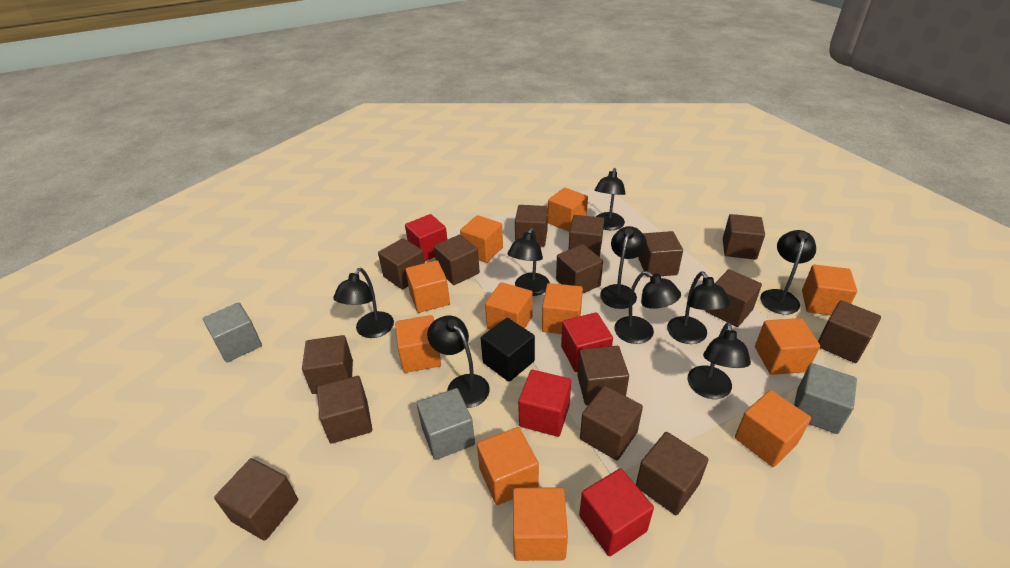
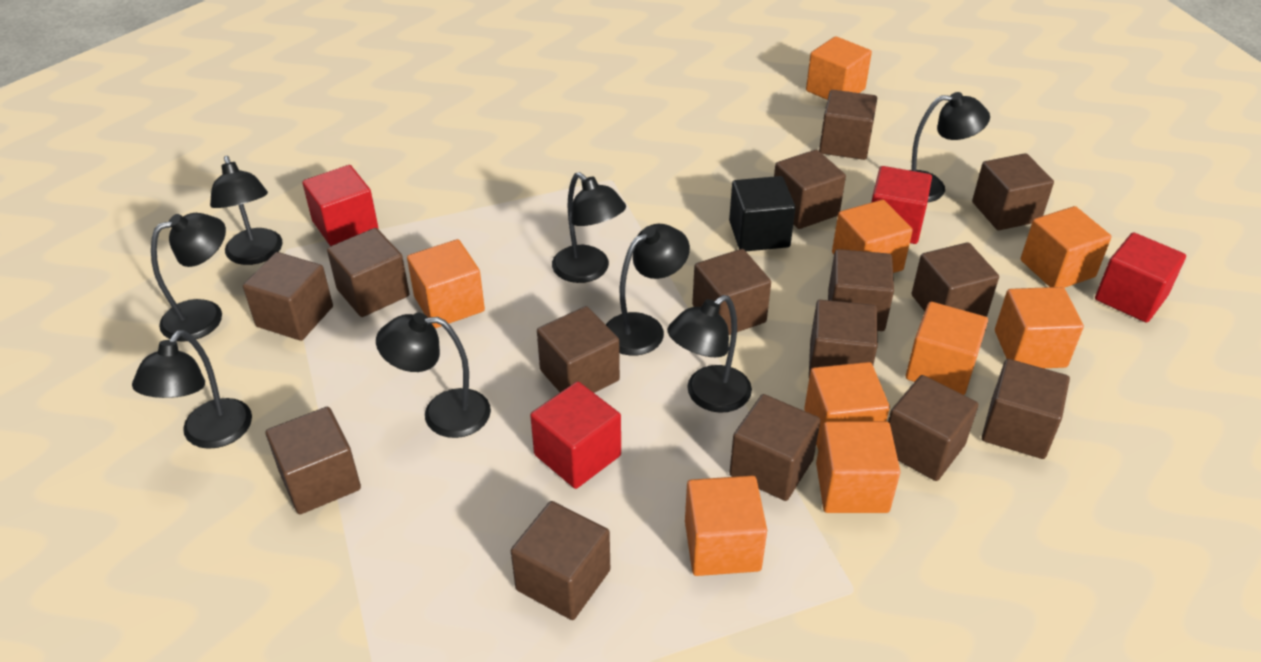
black lamp: [333,268,394,338] [427,315,490,408] [508,228,550,296] [595,168,626,230] [600,226,647,309] [614,271,681,344] [667,271,730,344] [688,322,751,399] [760,230,816,315] = 9 -> [132,330,252,449] [151,213,226,342] [210,156,282,265] [376,313,491,438] [552,172,626,283] [606,224,690,355] [667,295,752,413] [910,92,990,202] = 8
grey cube: [203,302,262,362] [417,388,475,460] [794,363,857,434] = 3 -> none = 0
orange cube: [395,315,441,373] [406,260,450,313] [460,215,503,263] [477,427,539,505] [485,282,533,329] [513,487,568,561] [542,283,583,334] [548,188,588,232] [735,390,811,467] [755,318,820,375] [802,265,857,315] = 11 -> [407,239,485,328] [685,476,767,576] [804,362,890,450] [806,36,872,100] [816,421,901,513] [832,200,913,273] [906,302,988,395] [995,287,1084,368] [1021,206,1111,288] = 9

